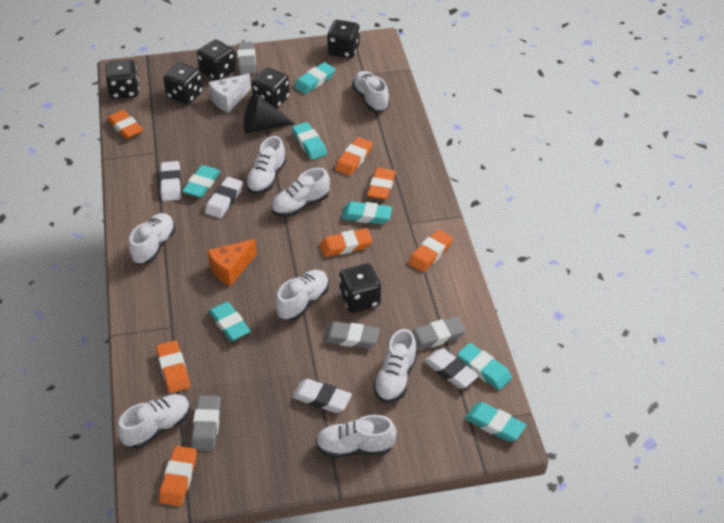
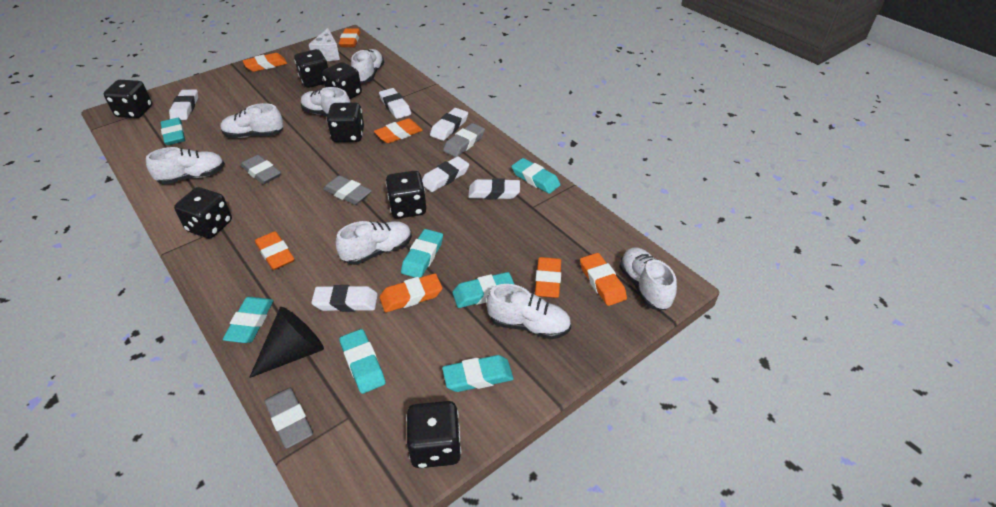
black dice: [105,60,139,99] [163,63,203,105] [197,39,236,81] [251,68,290,109] [327,20,360,58] [339,263,381,313] = 6 -> [104,80,152,118] [174,187,232,239] [294,49,328,88] [322,62,362,99] [327,102,364,142] [386,171,426,219] [406,401,461,468] = 7
orange cheese: [207,239,257,286] = 1 -> none = 0
white eraser: [160,161,181,201] [205,177,243,218] [292,379,352,413] [424,348,479,389] = 4 -> [169,89,198,120] [311,285,378,312] [379,88,411,119] [422,156,469,192] [430,108,468,141] [468,178,520,200] = 6
white shoe: [117,394,190,449] [129,213,175,264] [245,136,286,194] [271,168,330,217] [275,270,329,321] [316,415,397,458] [352,71,390,112] [373,329,417,403] = 8 -> [146,147,225,185] [221,103,284,138] [301,87,351,117] [335,221,412,265] [351,49,384,83] [487,284,571,339] [619,247,677,310] = 7

